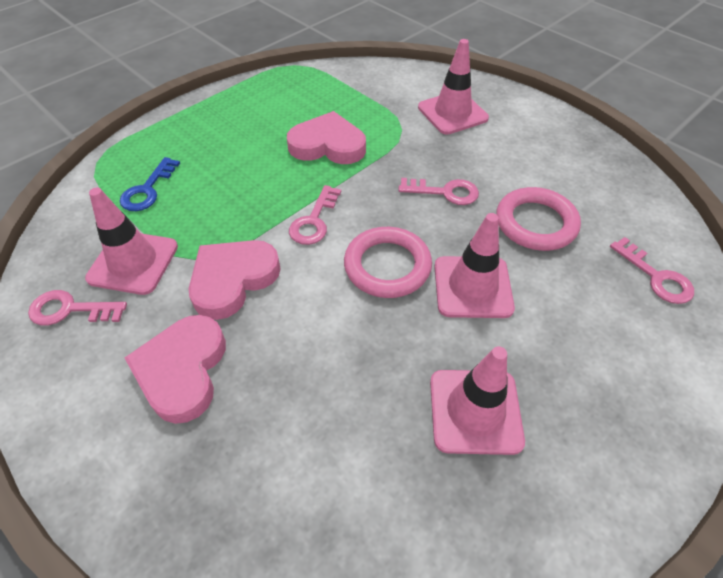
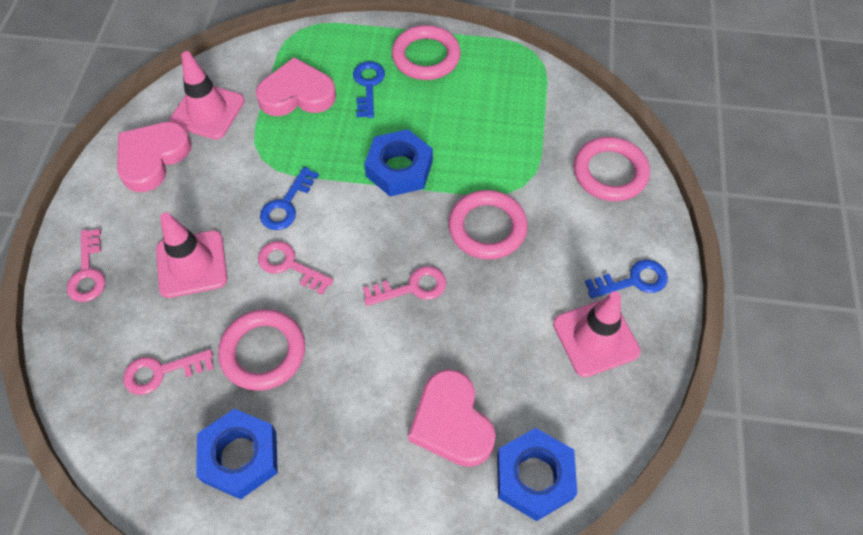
blue key: [120,157,180,211] = 1 -> [260,167,319,230] [353,61,385,118] [585,260,668,299] = 3
blue nut: none = 0 -> [196,408,278,499] [364,129,433,197] [497,428,577,521] = 3
pink ring: [344,227,432,298] [496,187,581,251] = 2 -> [218,309,305,391] [392,25,461,80] [448,190,528,260] [574,137,650,201] = 4
pink traffic cone: [85,187,178,295] [418,39,489,135] [430,346,525,455] [434,213,515,318] = 4 -> [156,212,227,298] [170,51,245,140] [553,291,641,377] = 3

